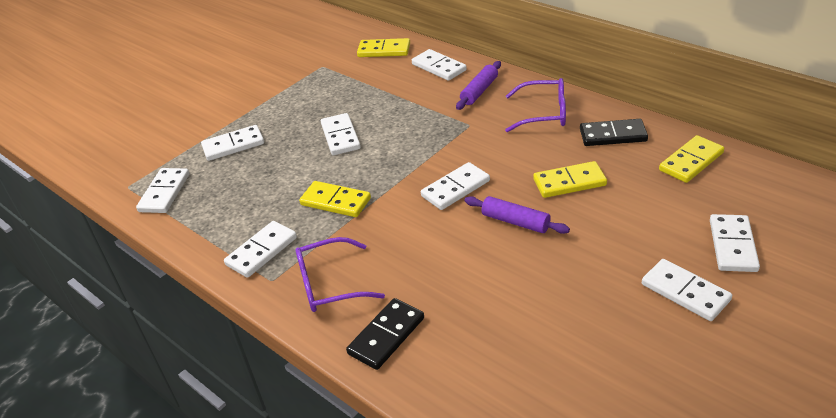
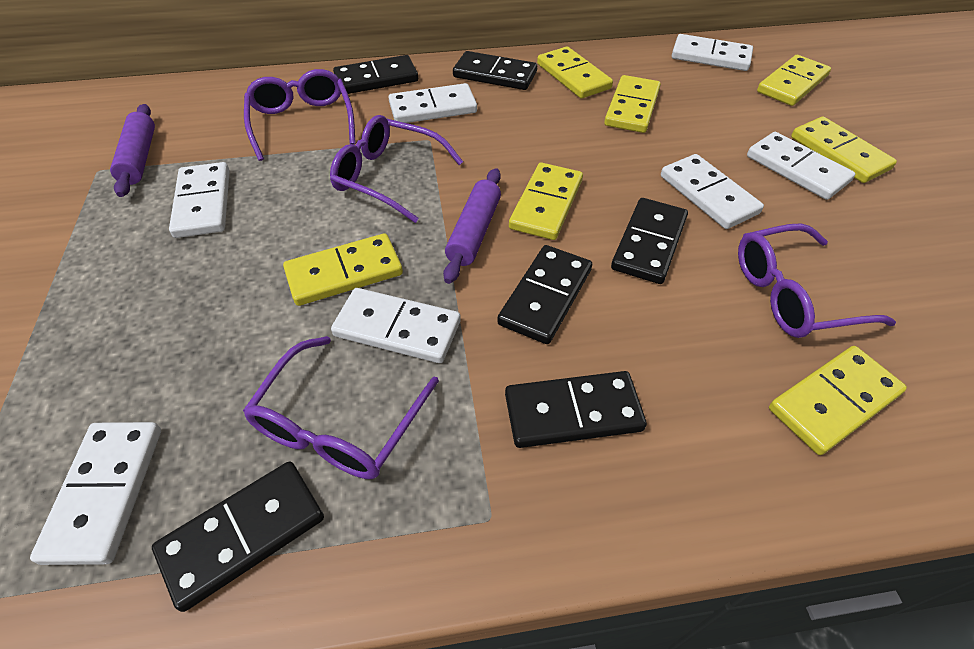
black domino: [346,298,424,370] [580,119,648,146] = 2 -> [152,461,324,612] [333,55,418,94] [453,51,537,90] [497,245,592,344] [505,371,647,448] [611,198,688,284] = 6
purple glasses: [295,237,385,312] [505,78,566,132] = 2 -> [243,336,439,479] [244,69,356,161] [330,115,463,223] [738,223,896,338] = 4
white domino: [136,168,189,213] [201,125,264,161] [224,221,297,278] [321,113,361,155] [412,49,467,81] [421,162,490,210] [642,259,732,321] [710,214,760,272] = 8 -> [30,422,161,565] [169,162,230,238] [331,288,461,363] [388,83,477,123] [661,154,764,229] [672,34,753,71] [747,132,855,200] = 7
yellow domino: [299,181,371,217] [357,38,410,57] [533,161,607,198] [659,135,724,183] = 4 -> [283,233,403,306] [509,163,583,240] [537,47,613,99] [604,75,661,133] [757,55,831,106] [769,346,907,455] [791,117,897,183] = 7

